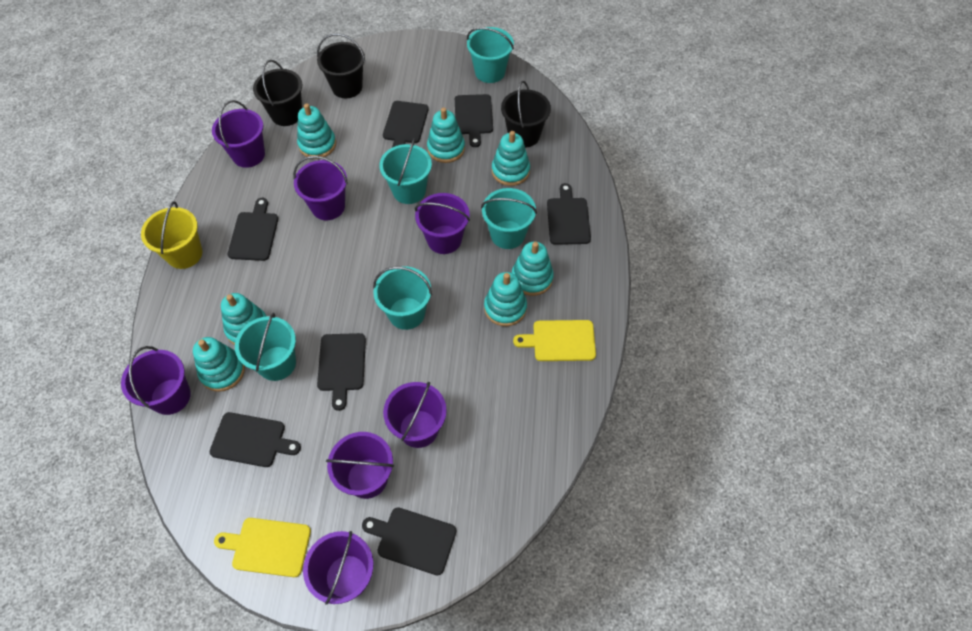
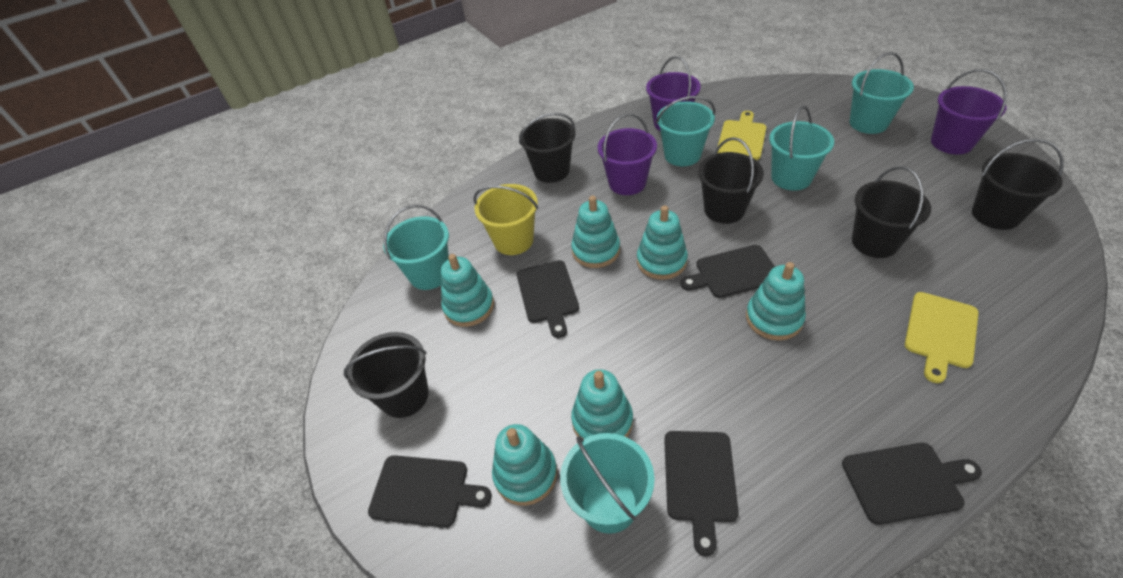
black bucket: [253,60,302,126] [317,33,365,98] [501,81,551,148] = 3 -> [344,332,429,418] [519,113,575,183] [698,137,764,224] [852,166,931,258] [972,139,1064,230] = 5
black cutting board: [210,412,301,467] [228,198,278,261] [317,333,366,411] [362,507,456,575] [383,101,429,147] [455,94,493,147] [547,183,591,245] = 7 -> [368,455,492,528] [517,260,579,338] [664,431,739,556] [681,245,775,298] [842,443,982,525] = 5
purple bucket: [121,346,191,415] [212,100,265,168] [293,156,348,220] [303,531,373,605] [326,432,394,499] [383,381,447,448] [415,193,470,254] = 7 -> [598,114,657,195] [646,56,701,132] [931,69,1007,155] = 3
turquoise stacking toy: [193,337,245,392] [221,293,267,345] [297,103,336,159] [427,108,465,163] [484,272,527,326] [492,131,530,186] [512,242,554,296] = 7 -> [441,254,494,327] [492,424,558,506] [571,196,620,268] [571,369,633,439] [637,205,688,280] [746,262,806,341] = 6

